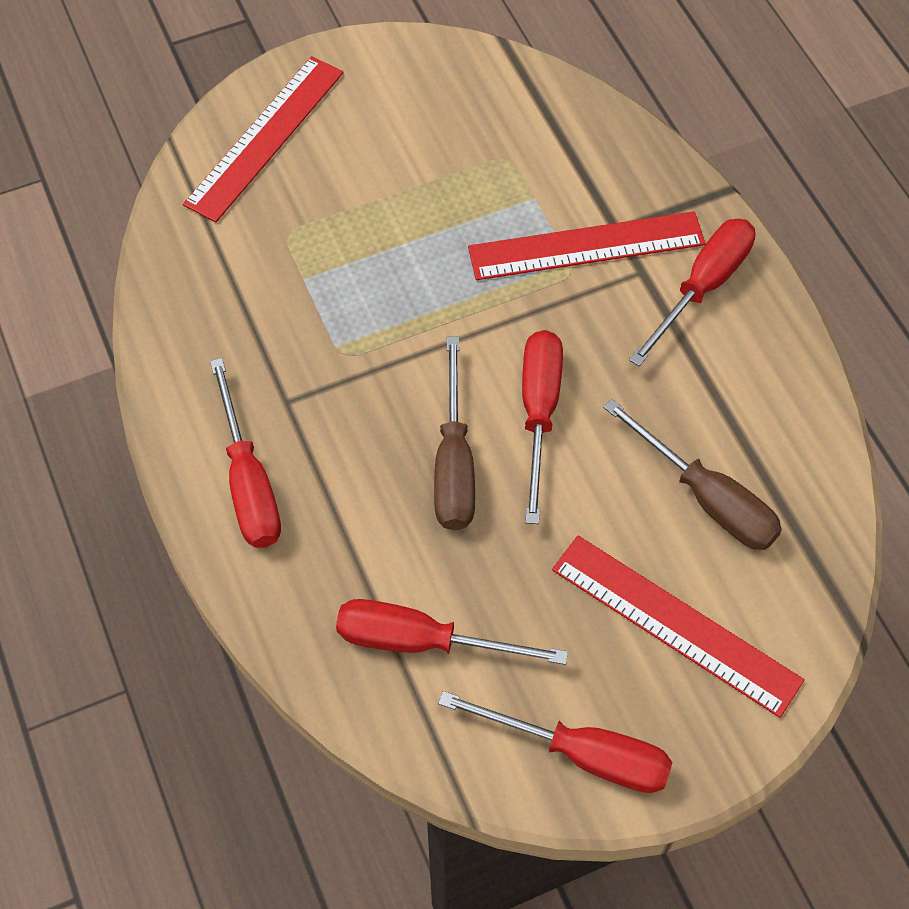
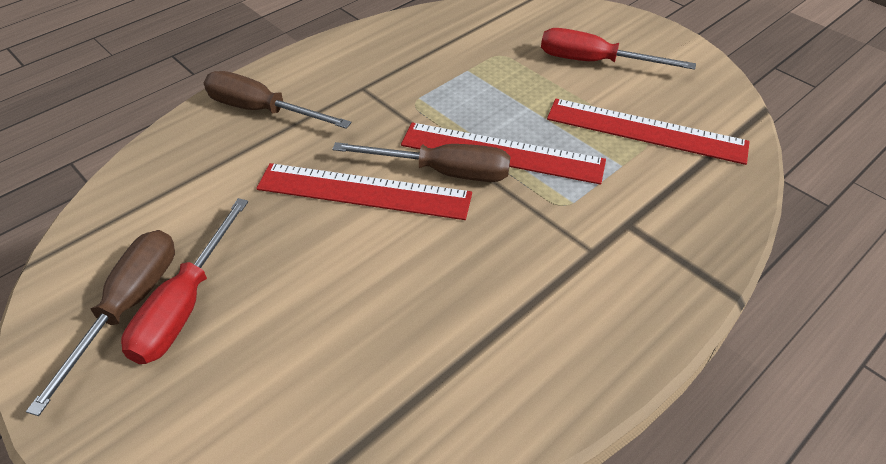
brown screwdriver: [434,337,475,530] [603,399,782,550] = 2 -> [26,230,175,416] [204,71,351,129] [332,142,511,182] = 3
red screwdriver: [210,358,281,548] [336,599,568,665] [438,691,673,793] [522,330,563,524] [629,219,756,366] = 5 -> [121,198,248,364] [541,28,696,70] = 2

